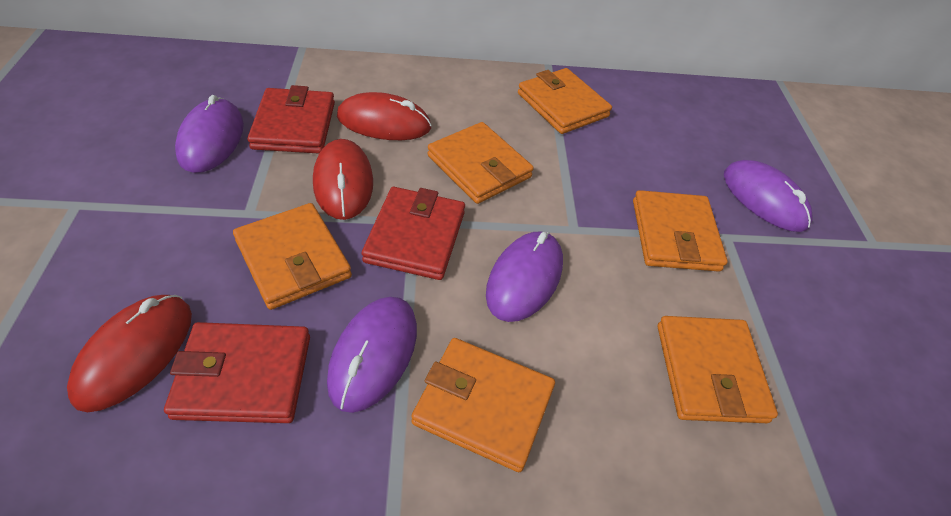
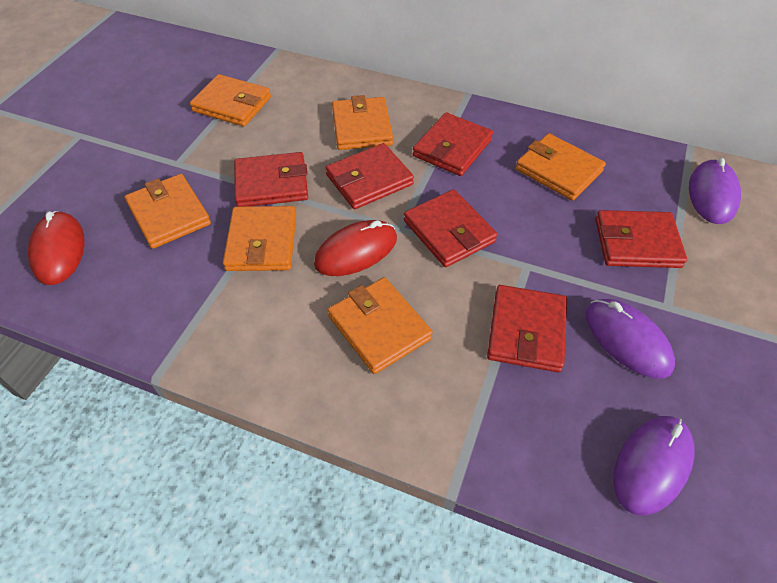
purple mouse: [175,95,244,173] [327,297,417,413] [486,231,563,322] [724,160,812,232] = 4 -> [585,299,675,379] [613,416,695,516] [689,158,741,224] = 3
red mouse: [67,295,192,412] [313,139,373,220] [337,92,432,140] = 3 -> [28,211,84,285] [314,220,397,276] = 2
red wallet: [164,322,310,423] [247,85,335,154] [362,187,465,280] = 3 -> [234,152,308,207] [325,143,414,209] [404,189,497,267] [413,112,493,176] [487,285,567,372] [595,210,687,268] = 6

